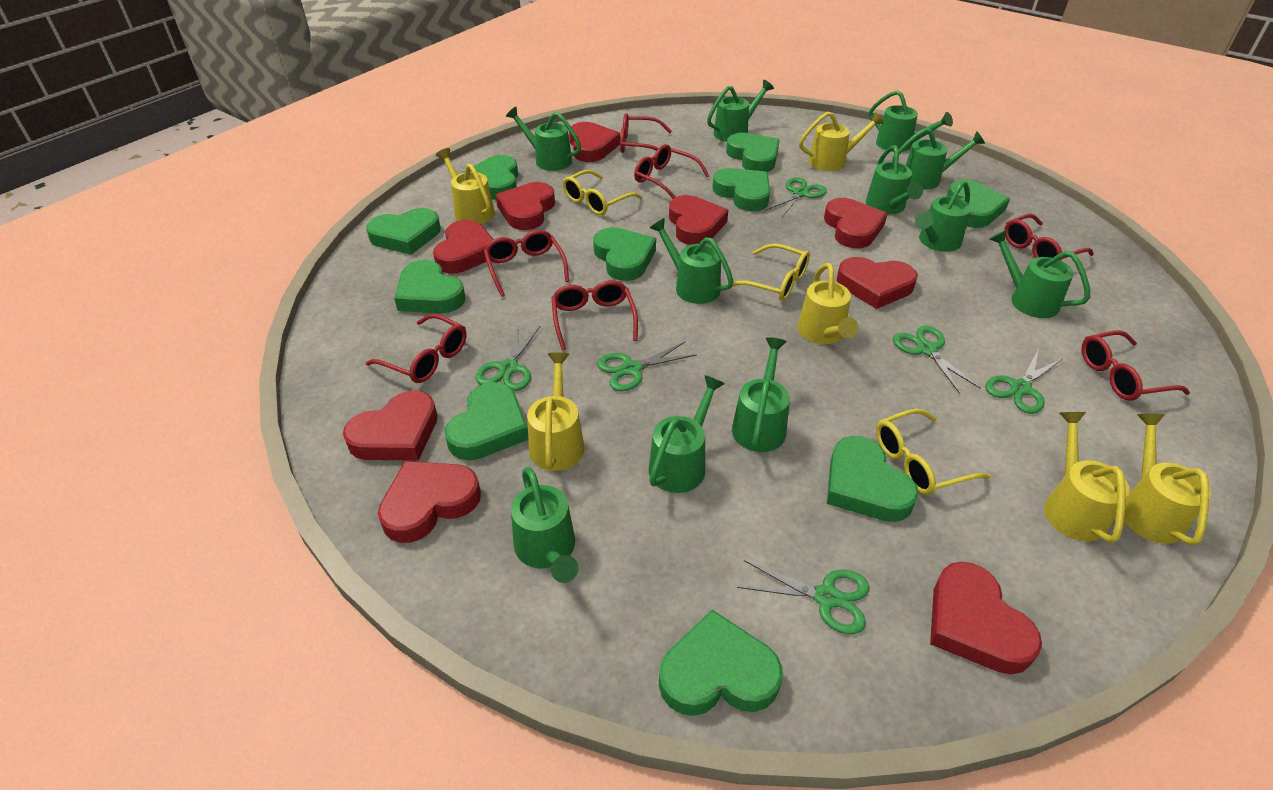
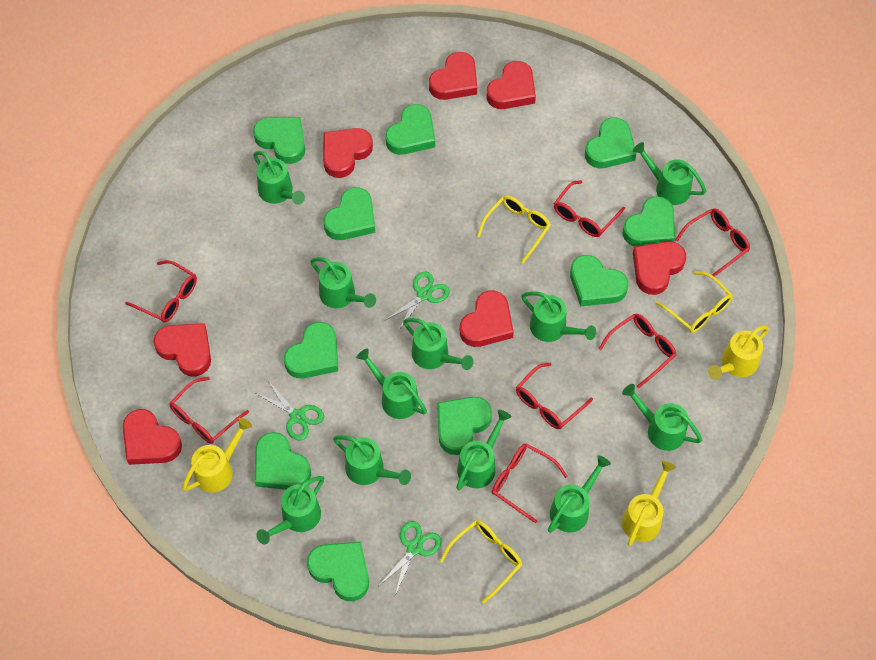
green scissors: [475,323,541,391] [597,341,697,392] [737,560,869,634] [765,177,827,217] [893,326,980,394] [985,349,1062,414] = 6 -> [256,381,324,440] [380,521,441,595] [386,271,450,331] = 3
red heart: [343,391,437,461] [378,461,481,543] [433,220,494,273] [496,182,555,230] [569,122,620,162] [669,195,728,245] [824,198,888,248] [837,257,918,309] [930,562,1042,674] = 9 -> [123,409,182,465] [153,323,211,377] [323,128,373,178] [429,52,477,100] [460,291,514,347] [487,61,536,109] [633,241,686,295] = 7
yellow watering can: [436,148,495,224] [527,353,584,471] [797,263,859,344] [799,112,884,171] [1044,412,1129,543] [1124,414,1211,546] = 6 -> [182,418,252,493] [622,461,676,546] [708,325,769,380] = 3

